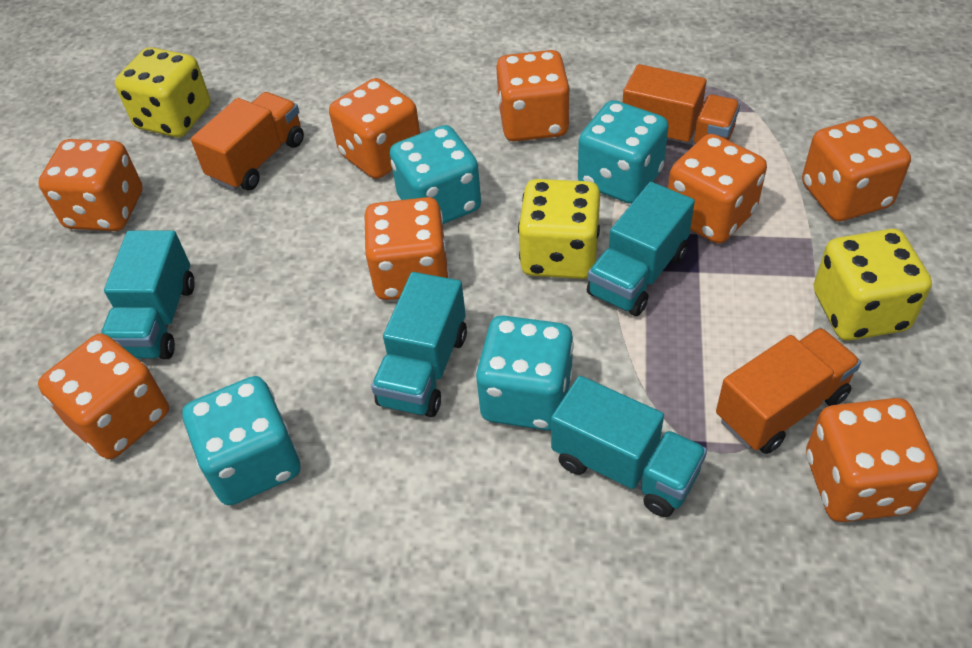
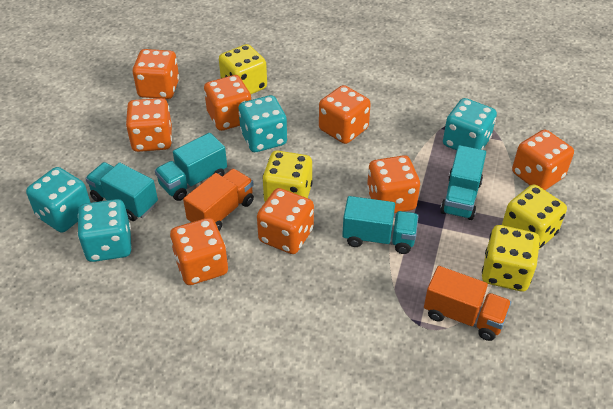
orange truck: [191,92,304,191] [623,64,740,145] [716,328,861,454] = 3 -> [183,169,254,231] [424,266,511,341] = 2
yellow dice: [115,47,211,137] [518,179,600,279] [814,229,932,341] = 3 -> [219,44,267,94] [262,151,313,202] [482,225,540,292] [502,185,567,249] = 4

